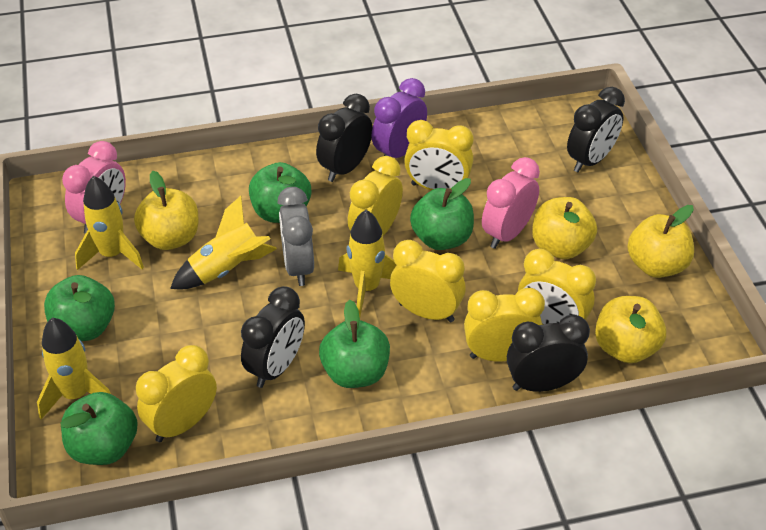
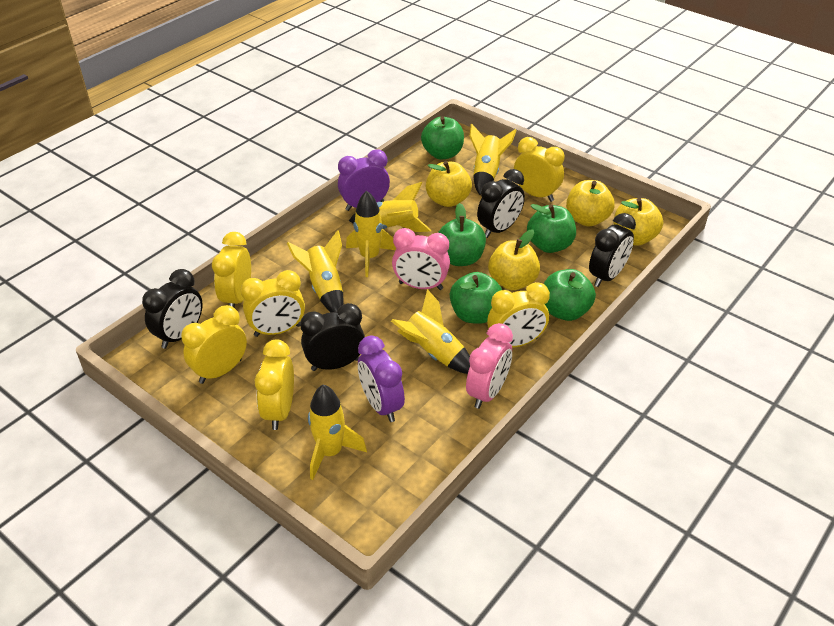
grey clock: [278,187,314,286] = 1 -> none = 0
purple clock: [372,78,427,158] = 1 -> [338,149,390,211] [358,335,405,422] = 2
yellow rocket: [37,318,111,419] [75,176,144,270] [170,196,277,289] [338,210,396,317] = 4 -> [287,230,343,312] [308,385,367,480] [346,191,396,277] [349,182,431,232] [391,289,470,374] [470,124,517,195] = 6

